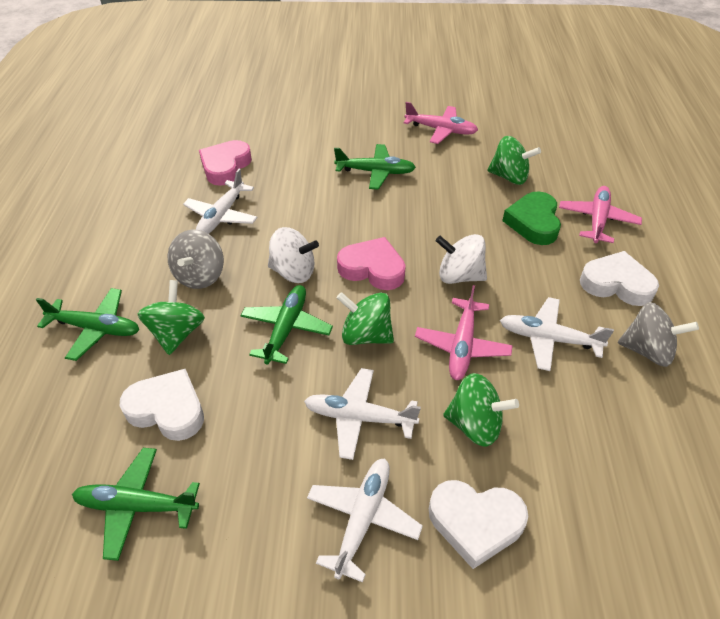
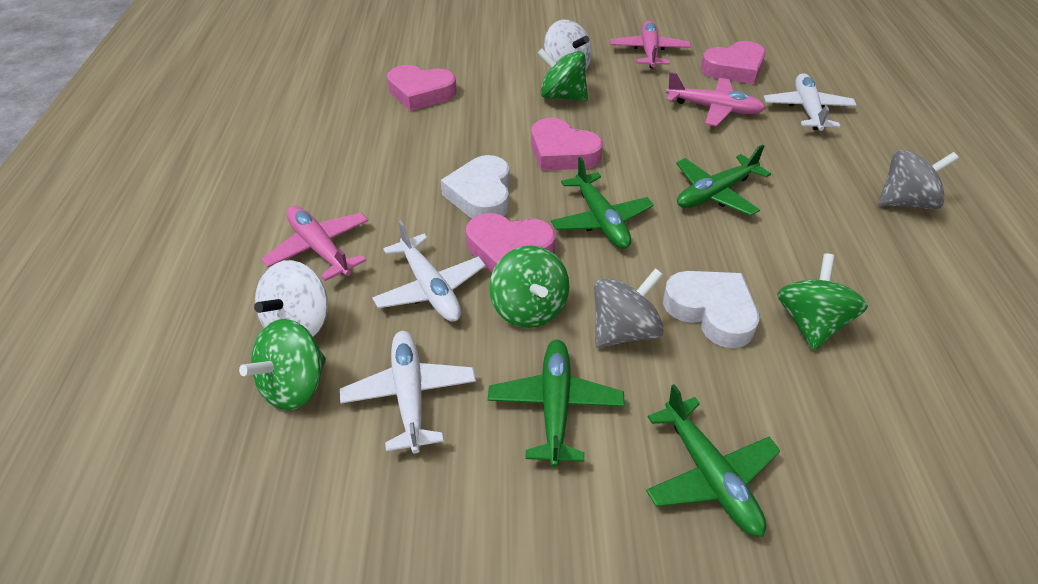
green heart: [502,191,561,245] = 1 -> none = 0
pink heart: [199,140,252,186] [337,237,406,290] = 2 -> [387,65,457,111] [466,213,555,273] [531,118,603,171] [701,41,766,84] = 4
white heart: [120,369,204,441] [429,480,528,569] [580,251,659,306] = 3 -> [441,155,510,219] [663,271,759,348] = 2
white plane: [183,169,258,234] [304,368,421,460] [307,459,423,582] [500,297,614,371] = 4 -> [340,331,476,454] [372,220,486,322] [764,73,857,131] = 3

